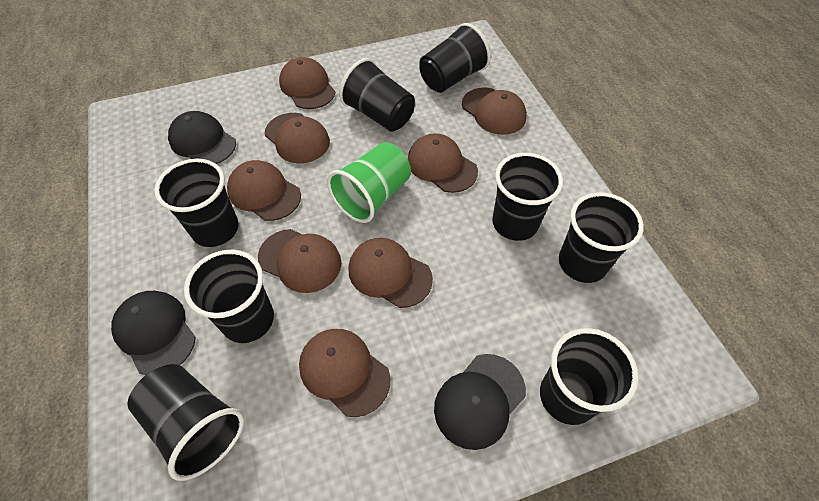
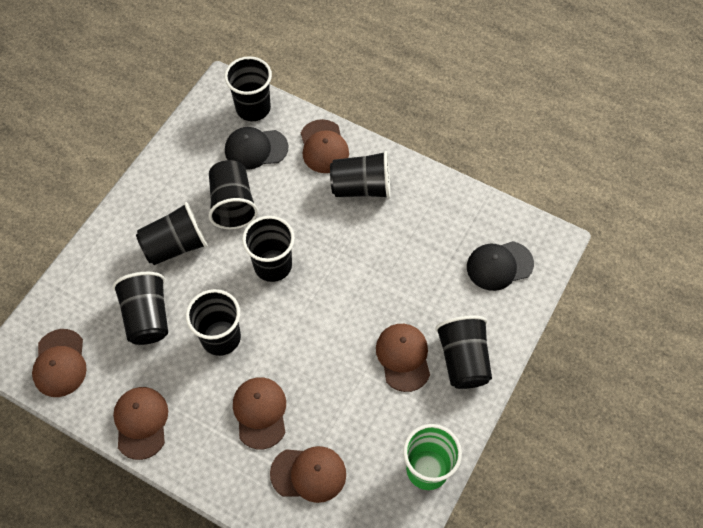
black cap: [111,291,196,375] [168,111,236,164] [434,354,526,450] = 3 -> [225,127,288,170] [467,241,534,291] = 2
brown cap: [227,160,301,221] [258,229,341,293] [265,113,330,163] [279,57,335,109] [299,329,390,417] [348,238,433,308] [408,133,478,193] [462,88,527,135] = 8 -> [32,329,87,397] [113,387,168,460] [233,377,286,449] [270,446,346,503] [301,119,349,173] [376,324,430,392] = 6

